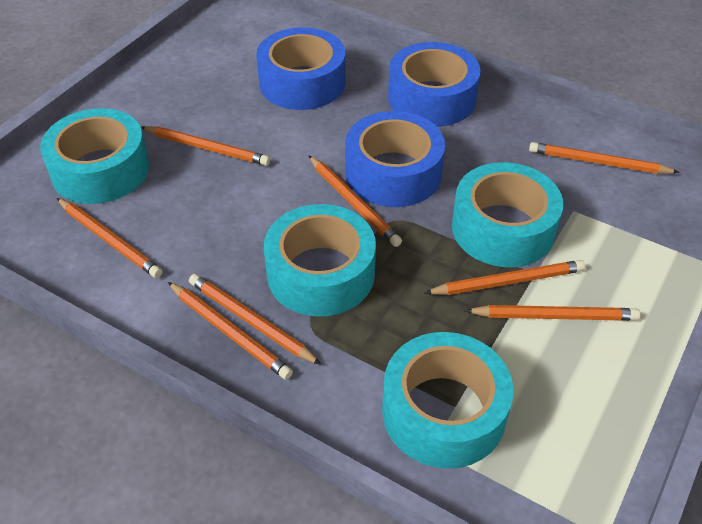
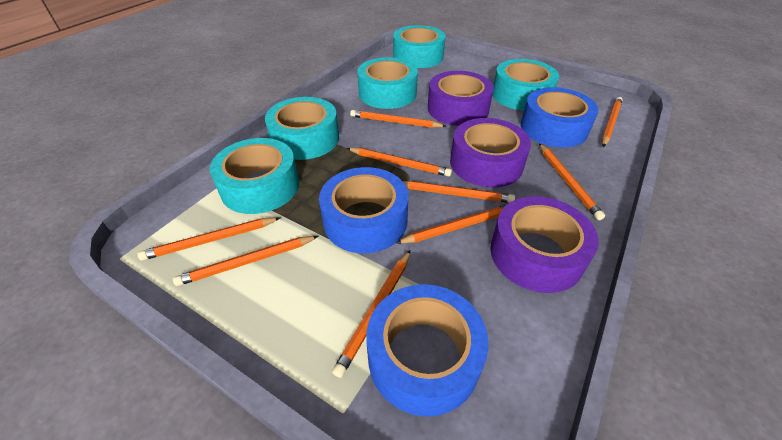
orange pencil: [57,198,162,278] [141,126,270,166] [168,282,293,380] [189,274,322,365] [309,156,402,247] [425,260,585,295] [465,305,641,321] [529,142,679,174] = 8 -> [138,217,280,261] [173,236,318,286] [332,250,410,378] [347,148,452,177] [350,110,447,128] [396,205,506,244] [403,181,515,203] [539,143,605,220] [602,97,623,147] = 9
purple tape: none = 0 -> [428,71,494,126] [450,118,531,187] [490,196,599,293] = 3
turquoise tape: [40,108,149,204] [264,204,376,316] [382,332,513,469] [452,162,563,267] = 4 -> [210,138,299,214] [265,97,339,160] [357,57,418,109] [393,25,446,68] [492,59,559,111] = 5

